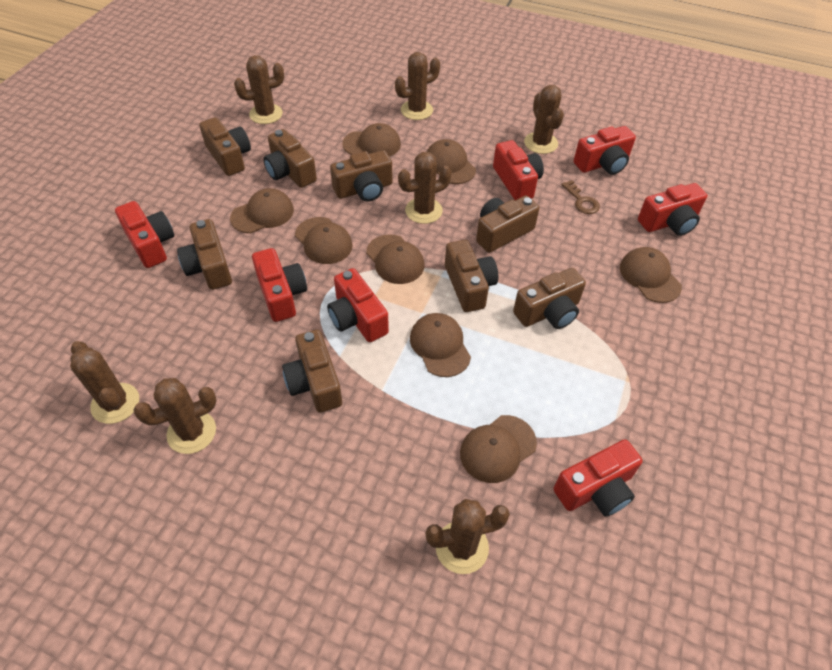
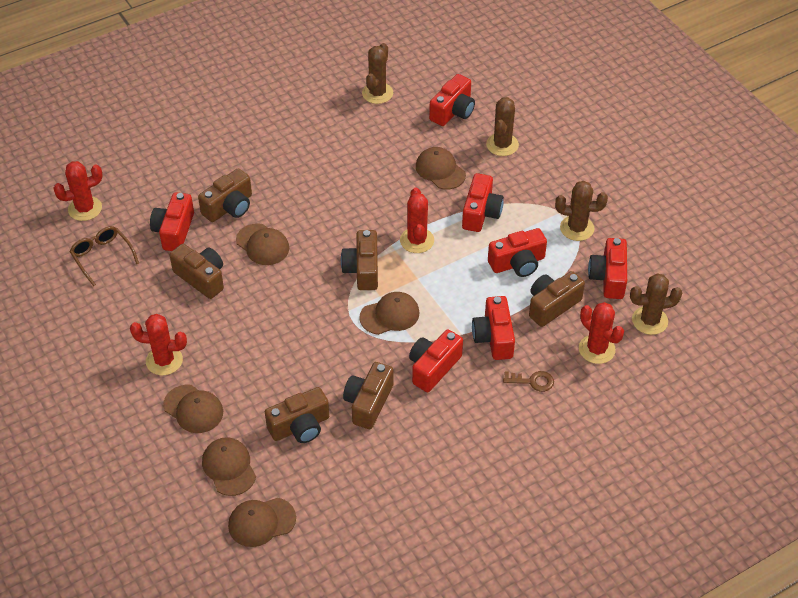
brown cactus: [70,341,139,424] [133,378,217,454] [234,55,284,124] [395,52,440,120] [398,152,452,224] [425,499,510,574] [524,85,564,154] = 7 -> [362,43,393,104] [486,97,519,156] [555,181,608,241] [630,273,682,335] = 4
brown camera: [177,219,232,290] [199,117,251,176] [263,129,317,188] [282,330,342,413] [330,150,393,201] [445,240,498,312] [476,195,539,253] [513,268,586,329] = 8 -> [170,244,224,299] [198,168,252,222] [265,387,329,443] [341,230,378,290] [343,362,393,429] [529,271,585,327] = 6
brown cap: [230,188,294,233] [295,217,353,264] [342,123,401,157] [366,234,425,284] [410,313,471,377] [427,139,476,184] [460,415,537,483] [620,247,682,303] = 8 -> [163,385,223,433] [202,437,256,496] [228,498,296,547] [236,223,289,265] [360,292,419,335] [416,147,466,189] = 6
brown glasses: none = 0 -> [70,226,139,286] = 1
red cactus: none = 0 -> [53,161,103,221] [130,314,187,375] [400,188,434,253] [579,302,624,364] = 4

